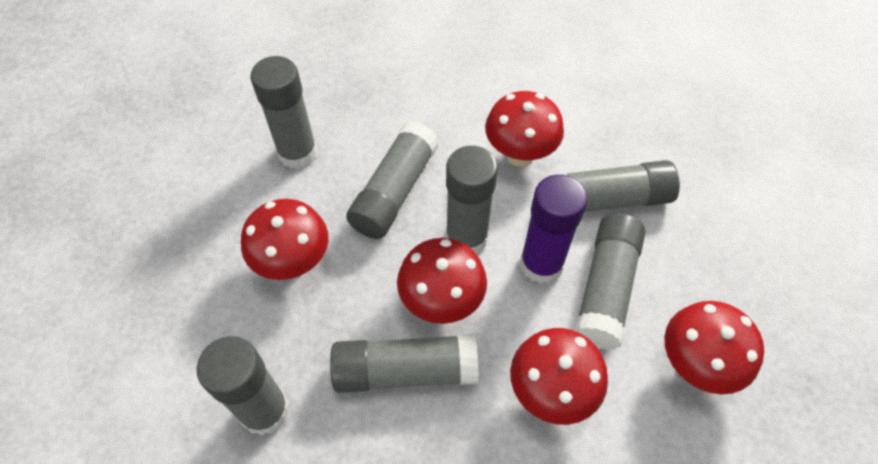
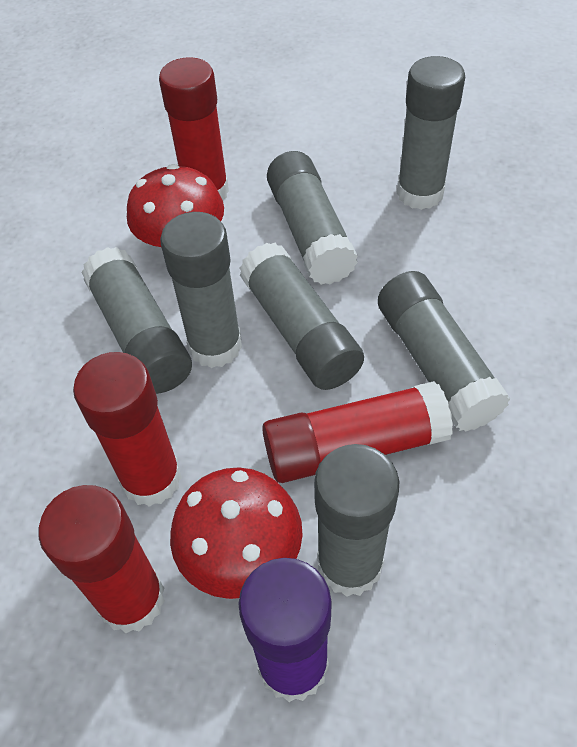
red glue stick: none = 0 -> [39,485,165,633] [73,352,182,507] [159,57,229,200] [262,381,453,483] = 4
red mushroom: [241,199,329,280] [397,238,487,324] [485,91,564,167] [510,328,608,425] [665,301,764,394] = 5 -> [127,164,224,247] [170,467,303,599] = 2

